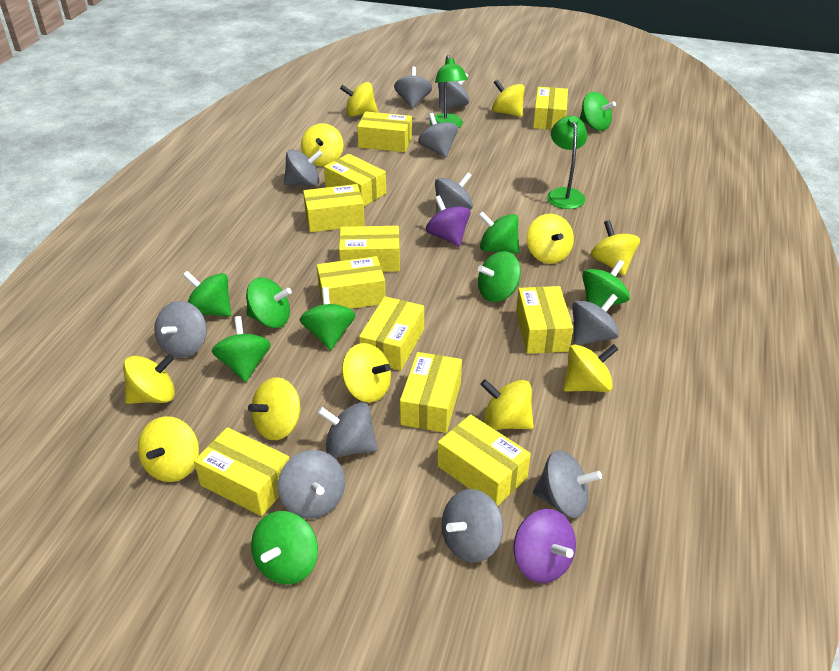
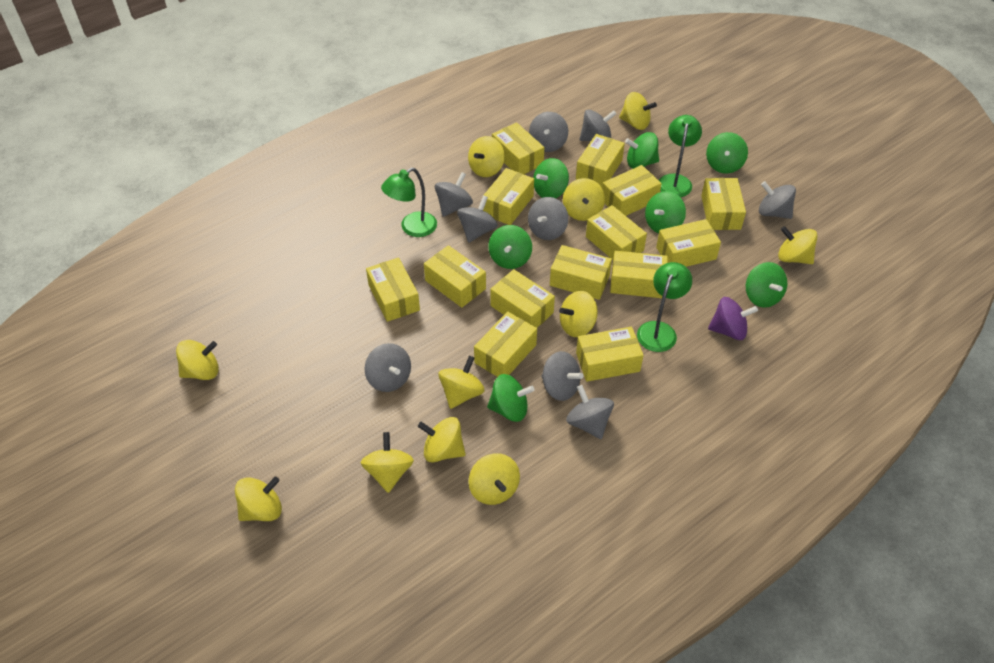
green lamp: [430,55,468,128] [547,116,587,209] = 2 -> [381,167,437,237] [637,262,692,352] [659,115,702,197] = 3
green spinning top: [183,271,231,316] [212,316,271,382] [246,277,292,328] [251,511,318,584] [300,287,356,350] [478,211,519,254] [478,251,521,302] [579,92,616,131] [582,260,630,308] = 9 -> [487,374,535,422] [489,225,532,269] [533,158,569,198] [625,132,659,169] [645,191,686,233] [706,132,748,174] [746,262,787,308] = 7
grey spinning top: [154,301,207,358] [278,450,345,519] [284,149,323,186] [317,402,378,458] [394,66,432,108] [418,113,458,158] [435,172,473,214] [438,73,469,110] [441,489,503,563] [533,450,602,518] [572,294,619,345] = 11 -> [364,343,411,392] [435,172,473,217] [457,195,498,243] [528,197,568,240] [529,112,568,152] [541,351,583,401] [566,385,614,439] [580,109,616,141] [759,181,796,219] = 9
purple spinning top: [426,195,470,247] [513,509,576,583] = 2 -> [708,297,758,340] = 1
yellow box: [194,427,289,516] [303,184,365,232] [317,256,386,309] [324,154,386,206] [339,226,400,272] [357,112,412,152] [359,296,424,371] [400,352,462,433] [437,414,531,506] [516,286,573,354] [533,87,568,130] = 11 -> [366,258,420,322] [424,245,486,308] [474,312,537,377] [482,168,534,225] [490,269,555,328] [492,122,545,174] [550,245,612,300] [576,134,625,188] [576,327,644,382] [586,205,647,260] [602,165,662,216] [610,251,668,298] [656,219,721,267] [701,178,746,230] = 14

